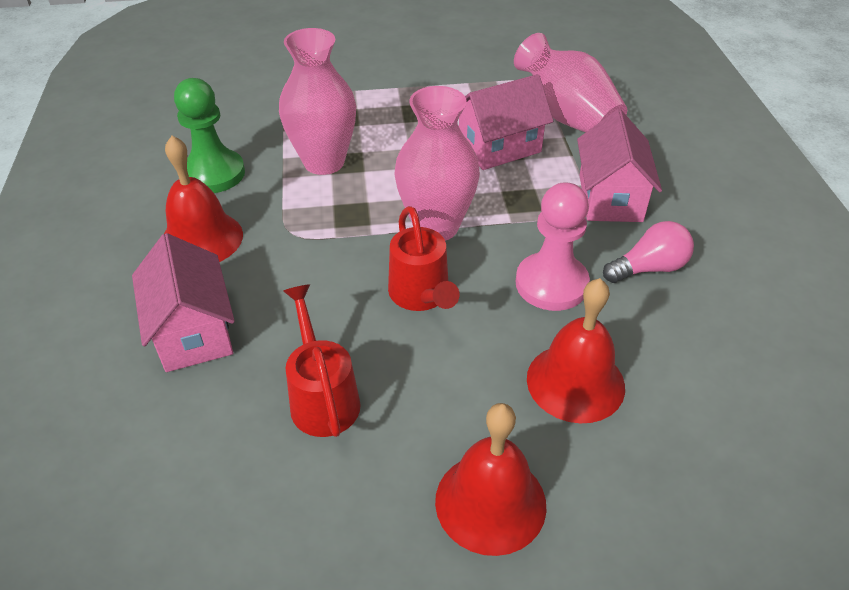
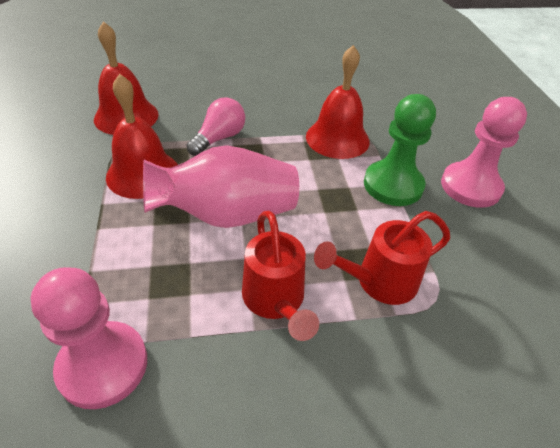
pink house: [132,233,235,372] [459,74,554,170] [577,109,662,222] = 3 -> none = 0
pink pawn: [516,182,590,311] = 1 -> [31,267,147,409] [441,97,527,208] = 2
pink vase: [279,28,356,175] [395,86,480,241] [514,33,627,133] = 3 -> [143,145,299,228] = 1

